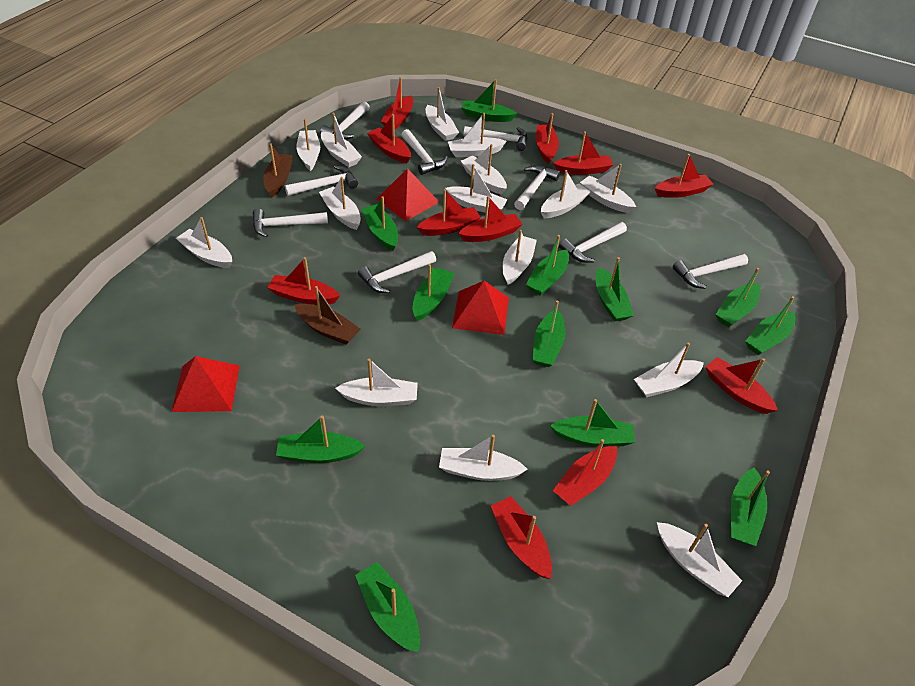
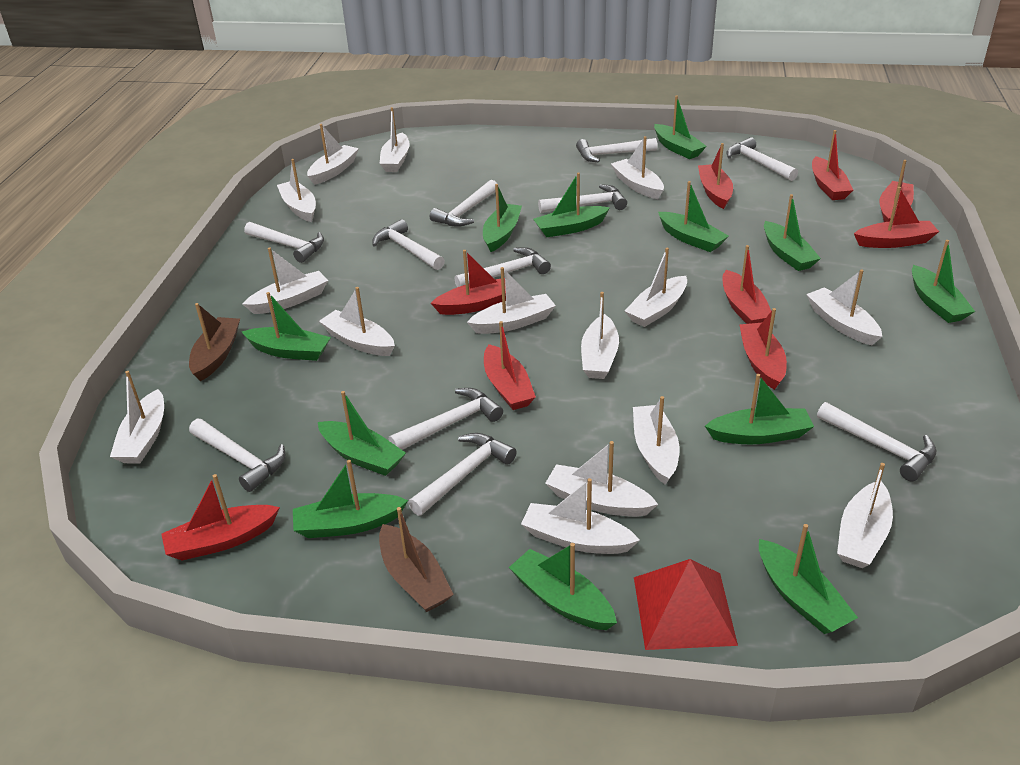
red boat: [267,257,340,305] [367,114,411,163] [381,77,413,130] [416,189,481,236] [458,196,522,242] [491,496,552,579] [536,113,559,164] [553,131,613,175] [553,439,617,506] [655,154,713,198] [705,357,778,414] = 11 -> [161,474,280,561] [431,250,506,315] [484,321,536,410] [698,143,733,209] [723,245,771,324] [739,308,787,390] [812,130,853,200] [854,187,939,248] [879,160,914,222] = 9
red pyramid: [171,356,240,412] [376,168,439,221] [452,281,509,335] = 3 -> [634,559,738,650] = 1
white hammer: [253,208,328,237] [285,165,358,196] [320,101,370,140] [358,251,436,293] [401,129,448,175] [464,126,527,151] [514,165,560,210] [559,222,627,263] [673,254,748,289] = 9 -> [189,419,285,492] [244,222,324,263] [372,219,445,270] [389,388,503,450] [408,433,517,516] [430,180,497,227] [455,247,551,287] [538,184,627,213] [576,138,657,162] [726,137,798,181] [817,402,937,481] = 11

